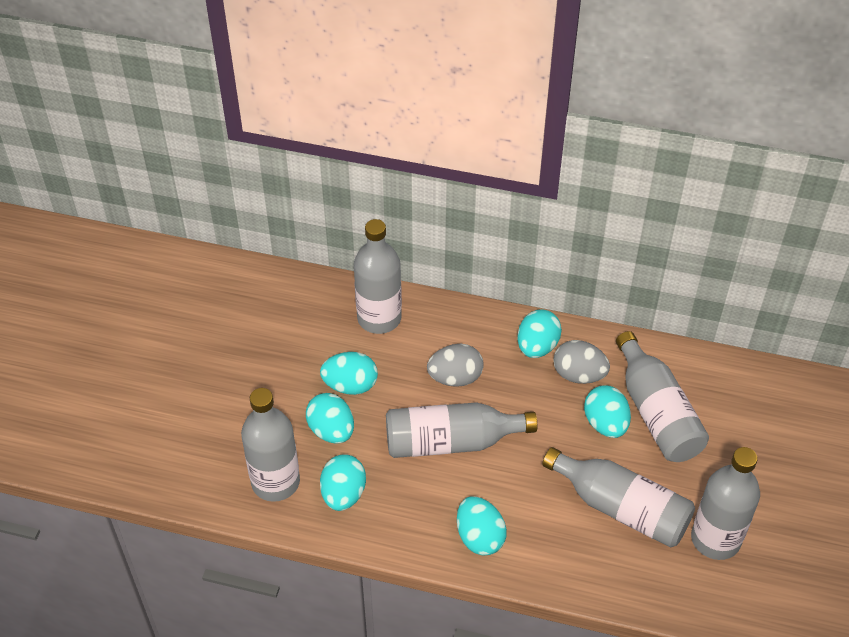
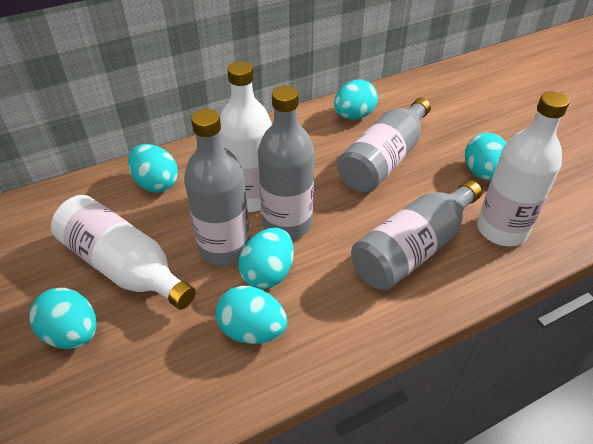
grey bottle: [241,388,300,502] [354,219,402,334] [386,402,537,458] [542,447,695,548] [616,331,709,462] [691,447,760,560] = 6 -> [184,109,250,266] [258,86,314,239] [337,98,431,193] [351,180,482,290] = 4
grey egg: [427,344,484,387] [553,340,610,384] = 2 -> none = 0
white bottle: none = 0 -> [51,195,196,310] [220,61,272,212] [477,92,569,246] = 3

